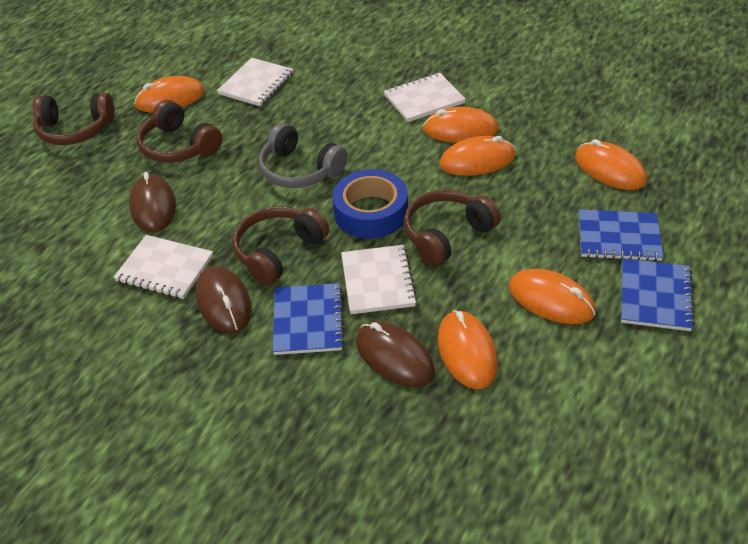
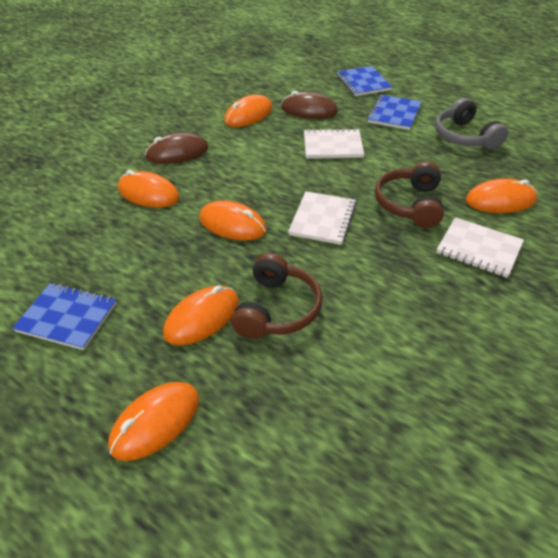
blue tape: [332,169,408,239] = 1 -> none = 0
brown headphones: [33,93,115,145] [137,100,222,163] [232,206,329,286] [404,190,501,266] = 4 -> [231,253,323,339] [375,161,444,228] = 2
brown mouse: [129,172,176,232] [195,265,252,333] [356,321,435,387] = 3 -> [145,132,208,164] [281,91,338,119] = 2
white notebook: [113,235,213,299] [217,58,293,106] [341,245,417,314] [384,73,466,122] = 4 -> [288,191,357,245] [304,128,364,159] [436,217,524,278] = 3

